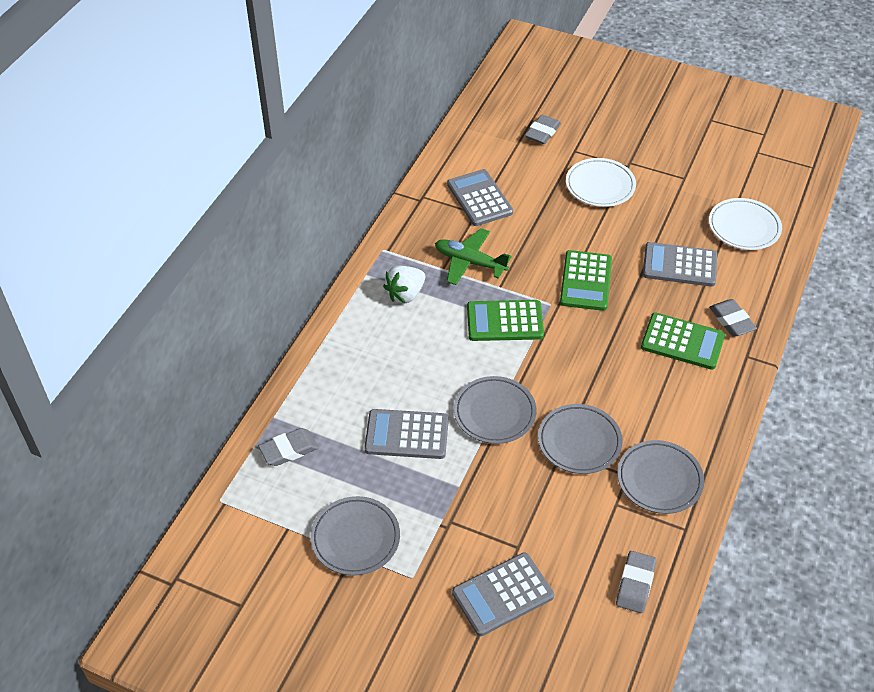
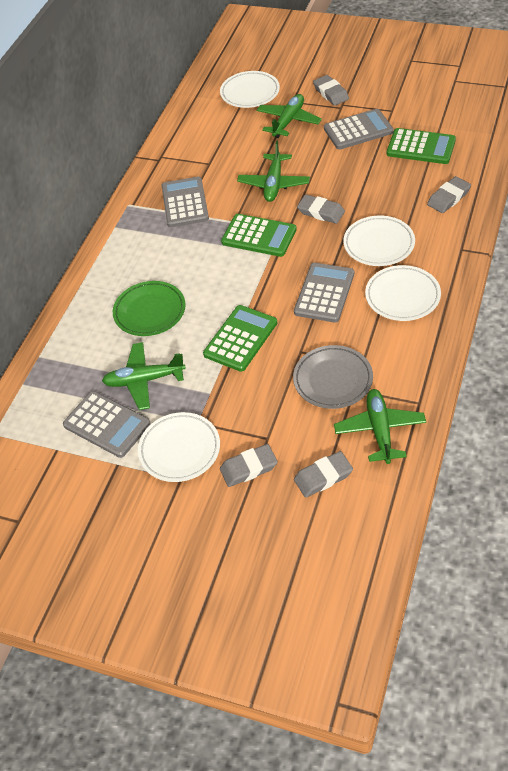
green plane: [435,228,512,285] = 1 -> [102,342,186,410] [237,141,310,202] [257,94,322,138] [334,389,426,464] = 4
green plate: none = 0 -> [113,281,186,336] = 1
grey eraser: [259,428,318,466] [525,115,561,144] [616,551,656,613] [709,299,757,337] = 4 -> [220,444,277,487] [294,451,353,498] [297,194,345,224] [313,75,349,106] [427,176,471,213] = 5
grey plate: [310,496,400,576] [454,376,537,444] [538,404,623,474] [617,440,704,514] = 4 -> [293,345,373,409] = 1
white plate: [566,158,636,207] [709,198,782,250] = 2 -> [138,412,220,482] [220,71,280,108] [343,216,415,266] [365,265,441,321] = 4
white strawberry: [383,266,425,303] = 1 -> none = 0

